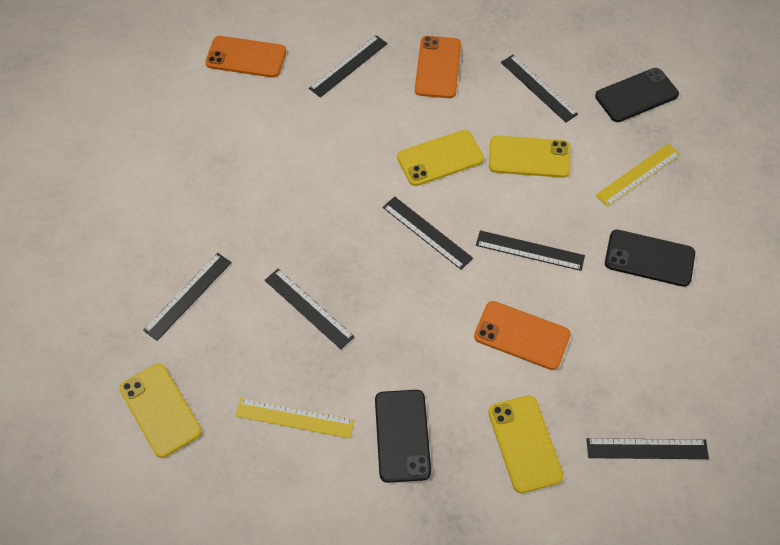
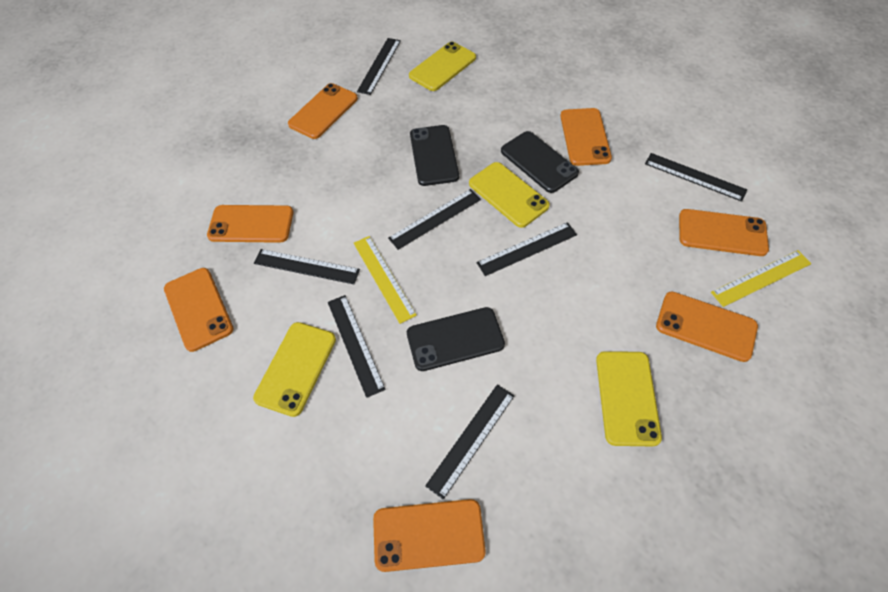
orange phone: [205,36,286,78] [415,36,461,98] [474,301,571,370] = 3 -> [164,268,234,352] [207,205,293,243] [288,83,358,139] [373,499,486,572] [560,108,612,166] [656,292,758,362] [679,209,769,256] = 7

